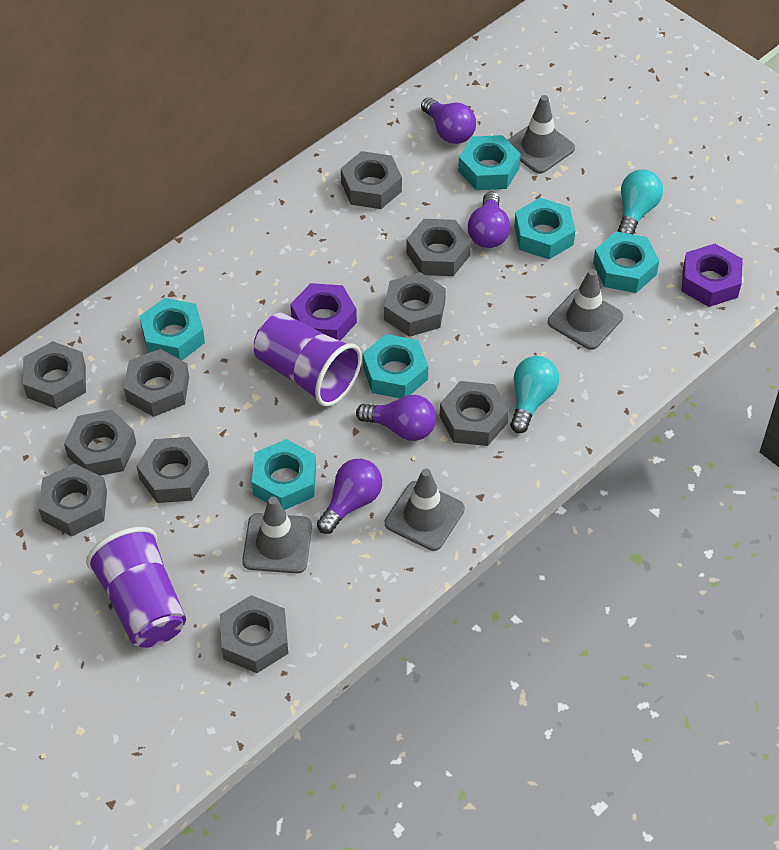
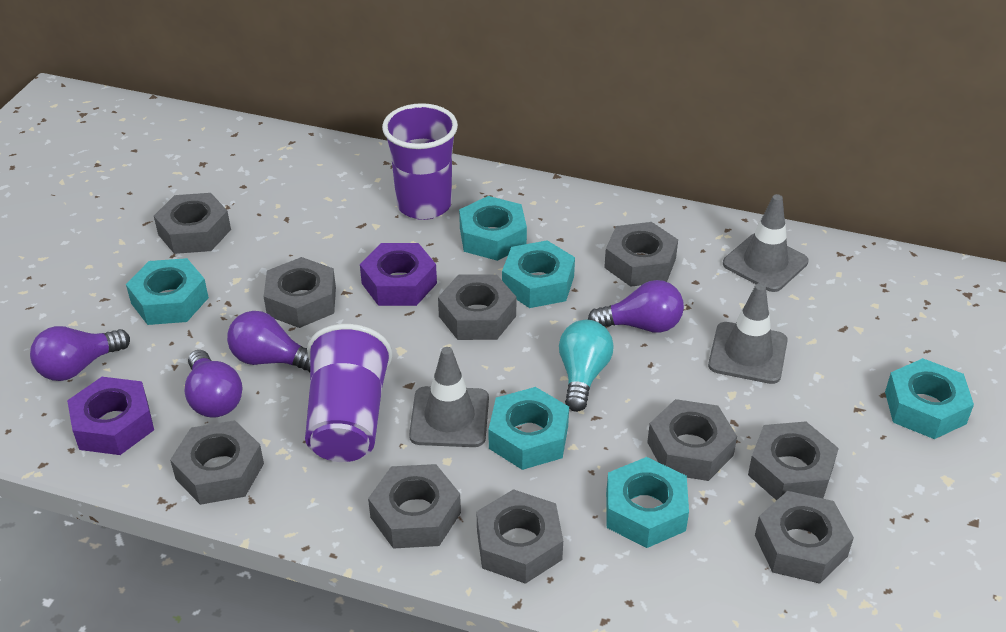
grey traffic cone: [242,497,312,573] [385,469,465,551] [508,95,575,174] [548,269,623,350] = 4 -> [409,347,489,447] [708,283,788,384] [723,194,808,292] = 3
turquoise light bulb: [510,356,559,433] [618,169,663,235] = 2 -> [559,320,614,412] = 1

